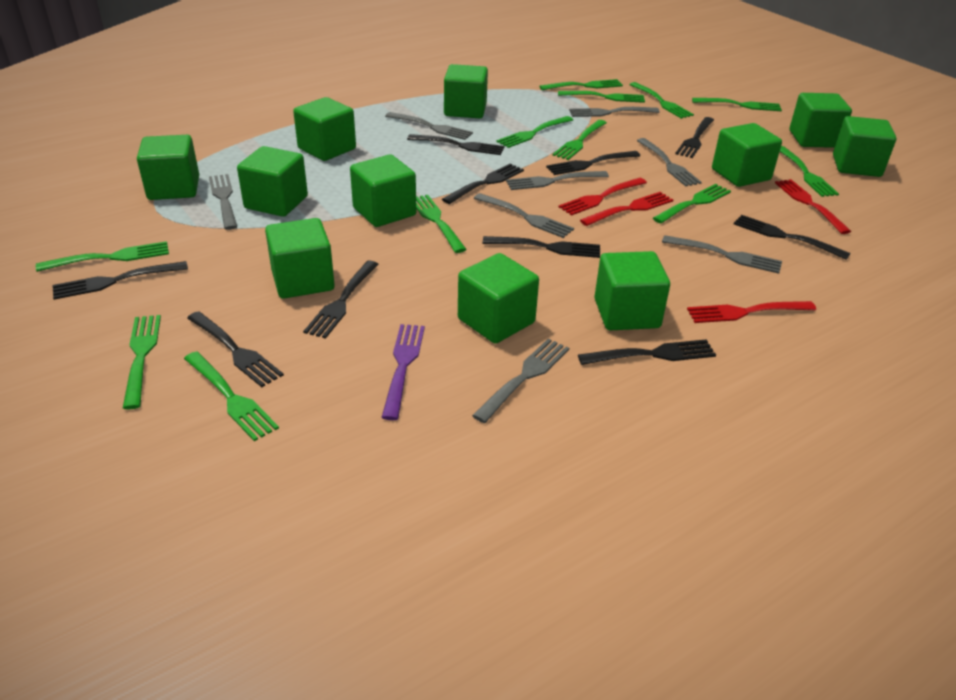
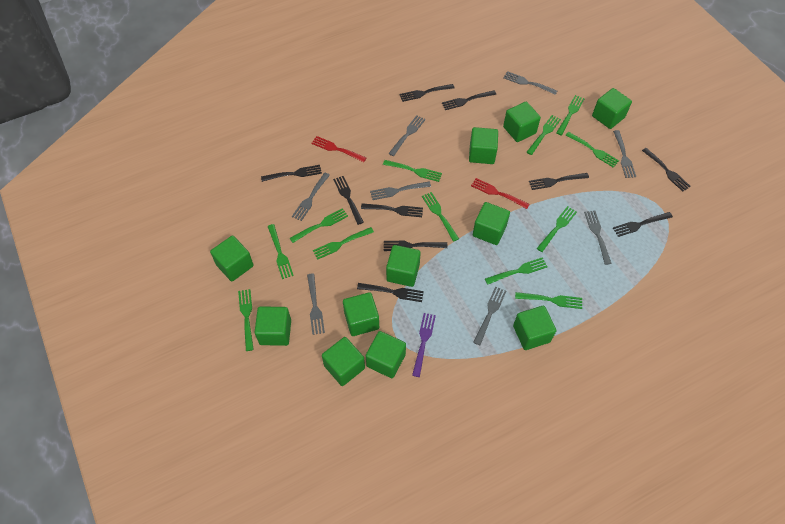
red fork: [559,178,647,216] [580,192,673,226] [687,301,816,323] [775,179,851,234] = 4 -> [311,136,366,162] [471,178,530,209] = 2

